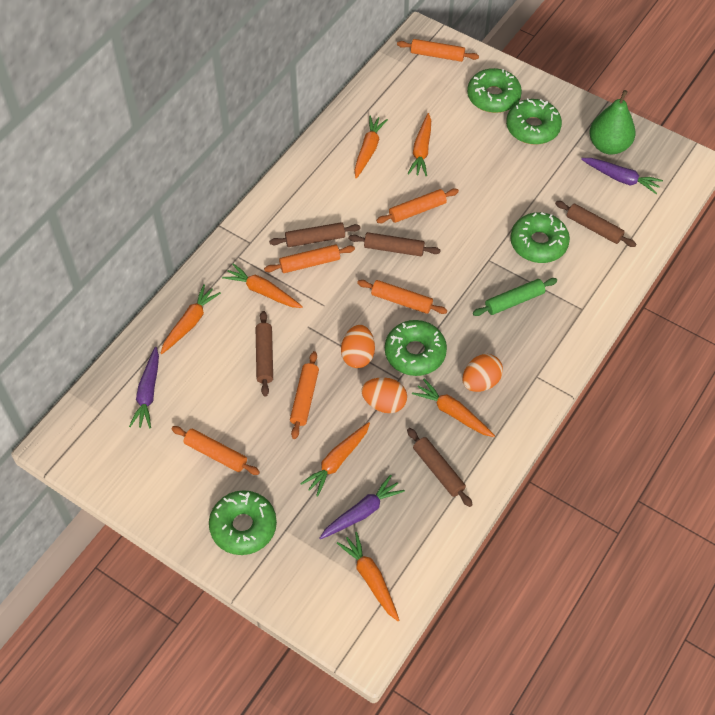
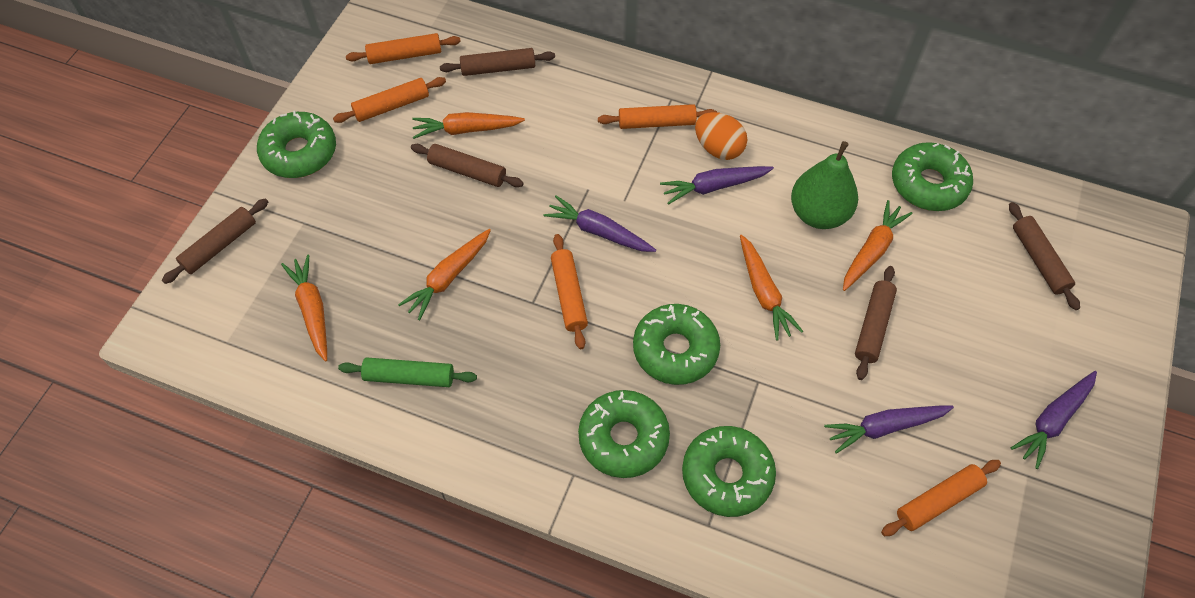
orange carrot: [160,284,221,354] [222,263,303,308] [300,422,370,497] [337,532,399,621] [354,115,388,178] [408,113,431,176] [412,379,495,437] = 7 -> [281,255,327,362] [398,229,491,320] [412,112,525,139] [740,235,803,341] [843,200,912,291] = 5
orange egg: [341,325,375,368] [361,377,407,413] [463,354,503,392] = 3 -> [695,112,747,160] = 1
orange rolling pin: [172,426,260,475] [264,245,355,273] [290,351,319,439] [357,280,447,314] [376,189,459,223] [397,39,479,62] = 6 -> [333,77,446,123] [346,33,461,64] [551,234,588,349] [598,104,717,129] [881,460,1001,536] = 5
purple carrot: [129,347,159,429] [320,475,405,539] [581,158,663,194] = 3 -> [543,196,656,252] [660,166,774,205] [824,406,954,454] [1010,371,1097,469] = 4

